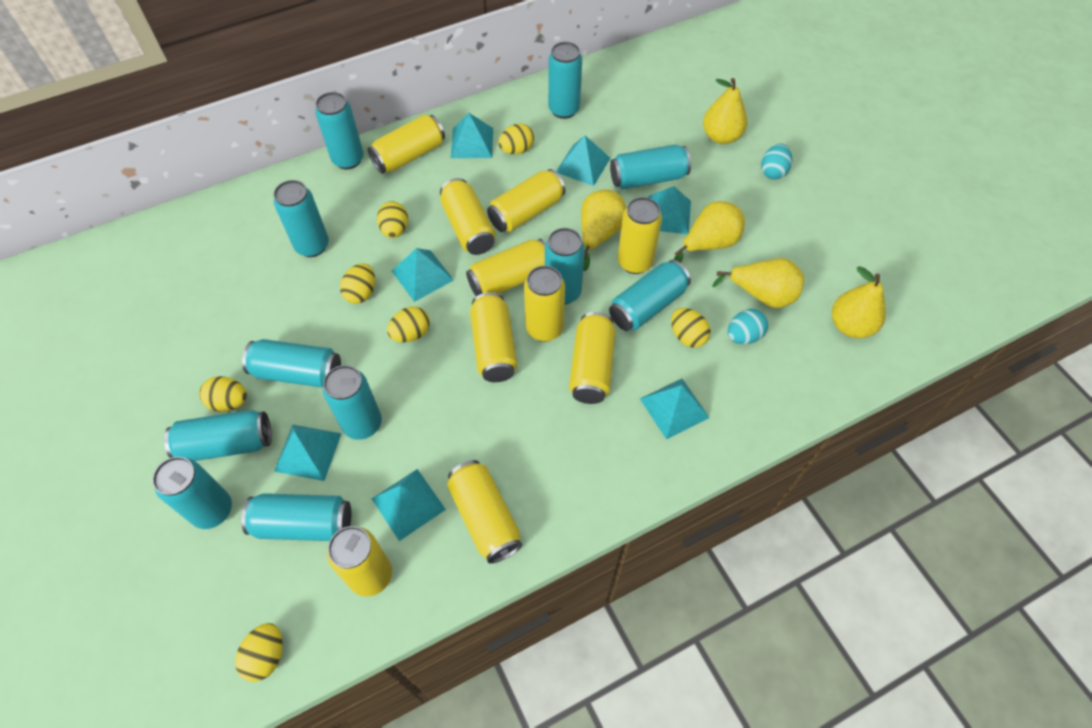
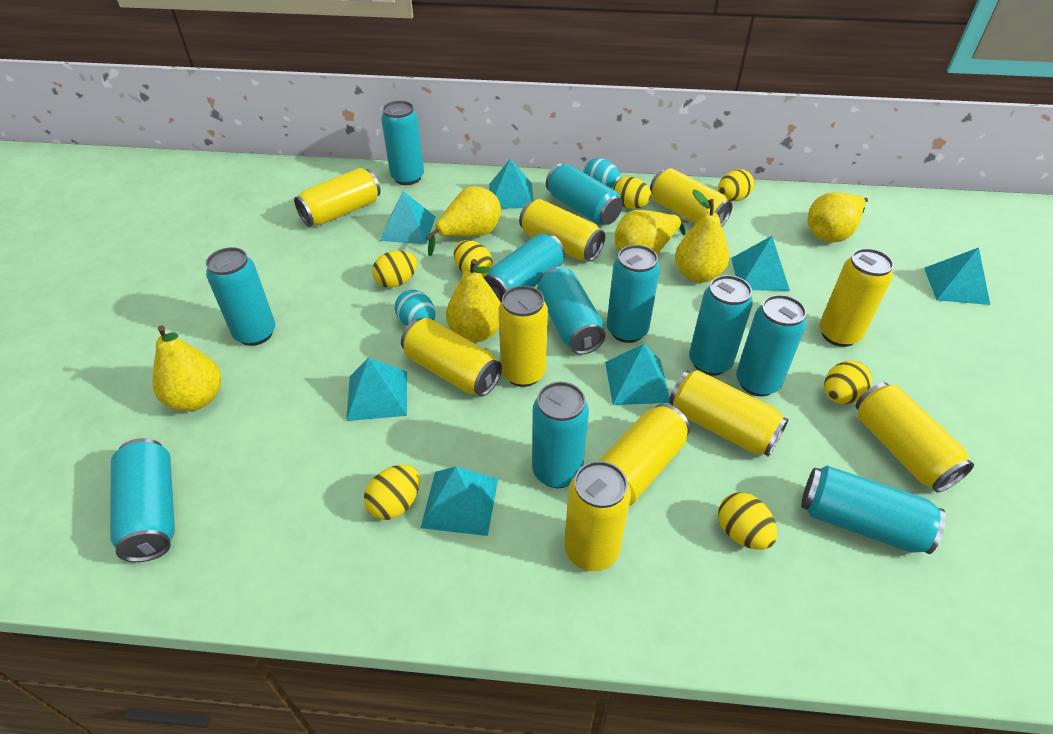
yellow pear: [581,189,627,271] [674,201,745,263] [703,78,747,144] [712,258,804,308] [832,266,886,338] = 5 -> [152,325,221,411] [426,186,501,256] [446,259,501,342] [615,210,689,254] [675,190,729,283] [808,192,868,243] = 6

